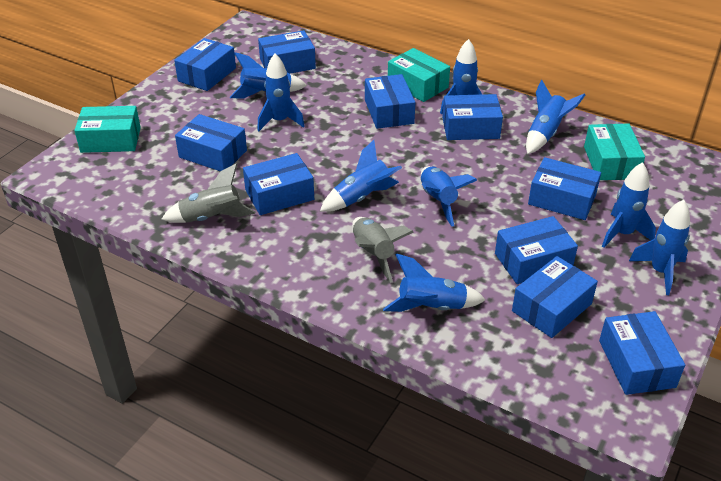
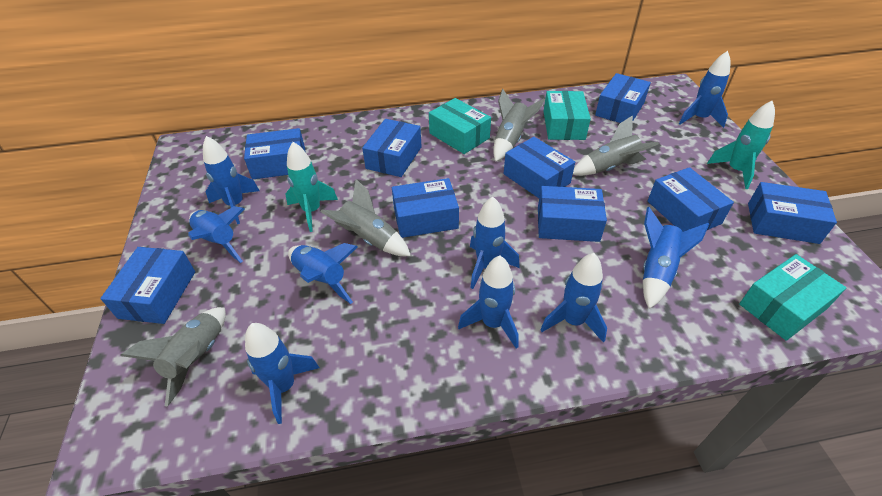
blue box: [174,38,236,91] [175,114,247,172] [243,153,314,215] [258,30,316,74] [365,74,415,129] [442,94,503,140] [495,216,578,284] [512,256,598,338] [528,157,601,220] [599,311,685,395] = 10 -> [100,247,195,324] [244,128,305,179] [362,119,422,177] [392,178,459,238] [504,137,575,198] [538,186,607,242] [595,73,651,123] [648,167,734,232] [748,182,837,244] = 9
grey rocket: [161,163,256,223] [352,217,414,283] = 2 -> [120,307,226,407] [320,179,411,256] [493,89,545,162] [573,115,659,176] = 4
turquoise rocket: none = 0 -> [286,142,338,232] [707,101,775,189] = 2

